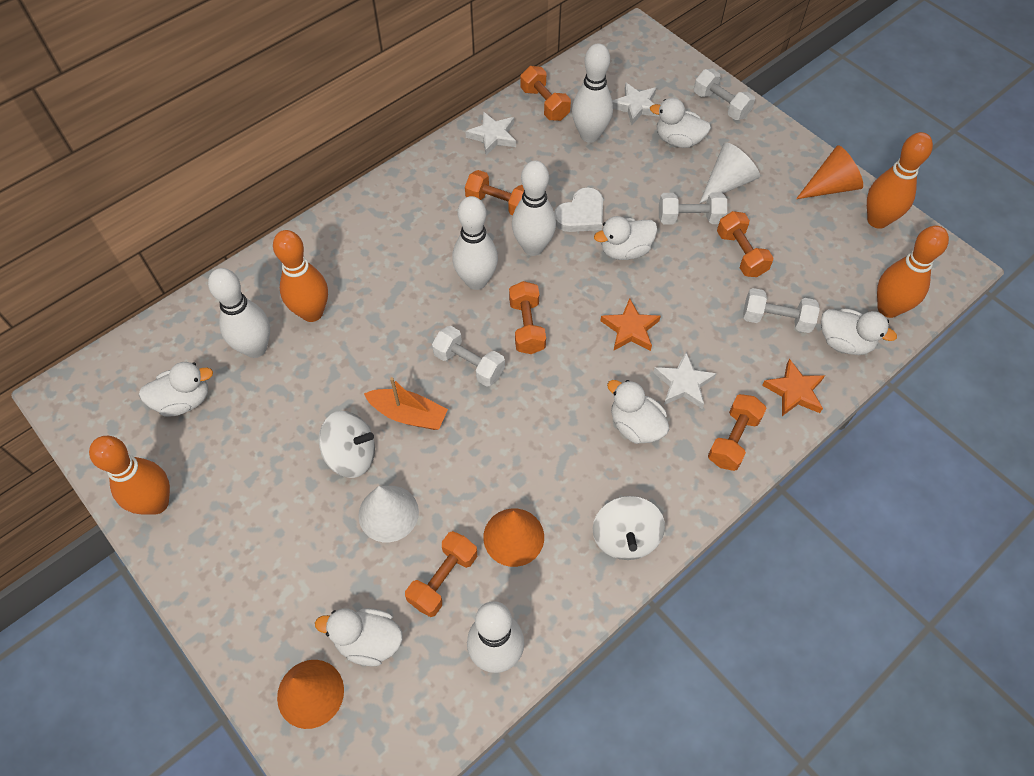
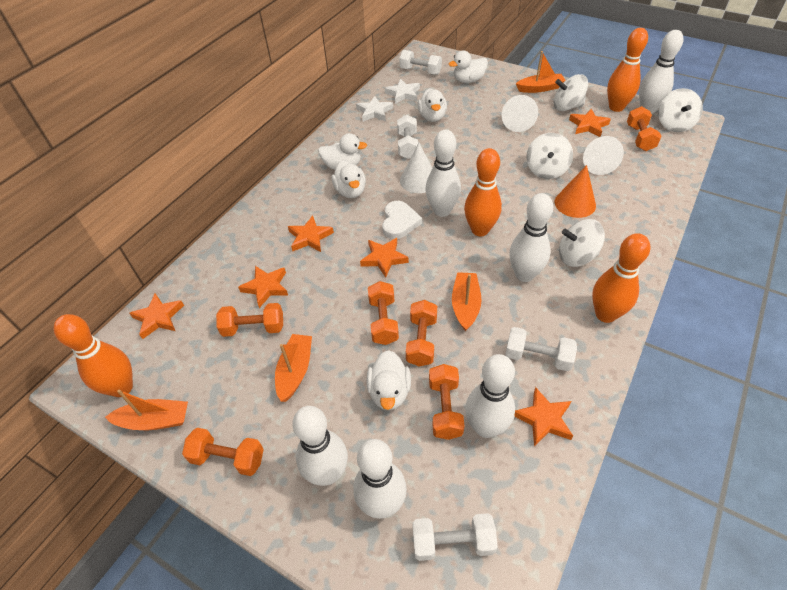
orange boat: [364,377,448,430] = 1 -> [105,389,188,430] [275,334,312,402] [452,272,482,331] [516,51,566,93] = 4
orange cone: [277,660,344,729] [483,509,544,567] [796,145,863,199] = 3 -> [554,165,596,218] = 1
orange star: [601,298,661,351] [762,359,825,416] = 2 -> [129,293,184,339] [238,266,288,308] [288,216,334,252] [360,238,409,278] [514,387,573,446] [569,109,611,137] = 6
white bowling pin: [208,268,270,358] [452,196,498,290] [467,601,524,673] [512,160,556,256] [572,43,613,143] = 5 -> [292,406,348,486] [353,439,407,519] [425,130,461,217] [465,354,515,438] [509,193,553,282] [639,30,684,114] = 6
white cone: [358,486,419,542] [700,143,760,203] = 2 -> [400,143,432,193] [502,95,538,132] [583,136,624,175] = 3
white duck: [139,362,213,417] [315,608,403,667] [594,216,657,260] [607,380,670,444] [650,98,711,148] [821,308,897,355] = 6 -> [318,133,367,170] [332,160,366,198] [366,350,411,410] [417,88,447,122] [449,51,488,83] = 5
white spinning top: [319,411,375,478] [593,496,665,560] = 2 -> [526,133,573,179] [553,74,588,111] [559,219,605,267] [658,88,703,132] = 4
white star: [465,112,516,156] [612,82,660,125] [653,352,717,409] = 3 -> [356,96,393,122] [385,79,420,104] = 2

